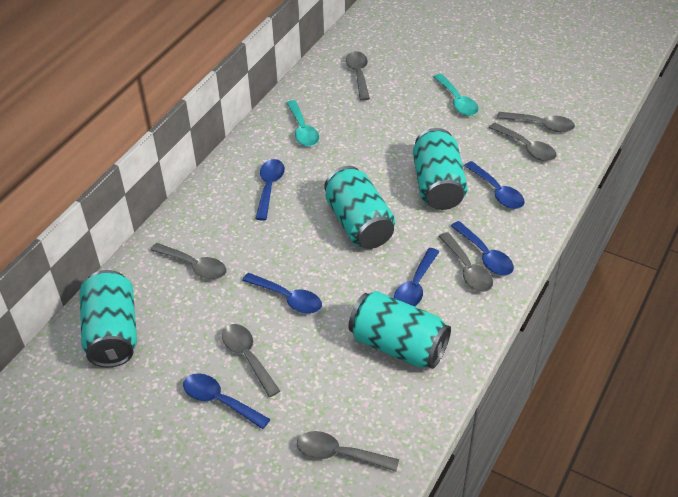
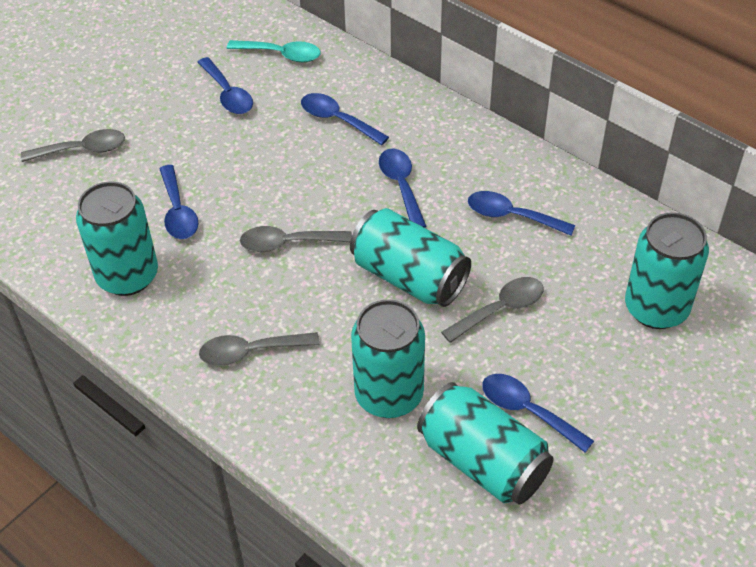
grey spoon: [150,243,226,280] [222,324,280,397] [297,431,399,472] [346,51,370,101] [439,232,493,292] [489,123,557,161] [497,112,575,132] = 7 -> [21,129,125,162] [199,332,320,366] [240,226,352,252] [441,277,544,343] = 4
turquoise can: [80,270,137,367] [324,166,395,249] [348,291,451,369] [413,128,468,210] = 4 -> [76,181,158,296] [350,208,471,307] [351,299,425,418] [417,382,554,504] [625,212,709,329] = 5
turquoise spoon: [287,100,319,147] [434,74,479,116] = 2 -> [227,40,321,62] = 1

